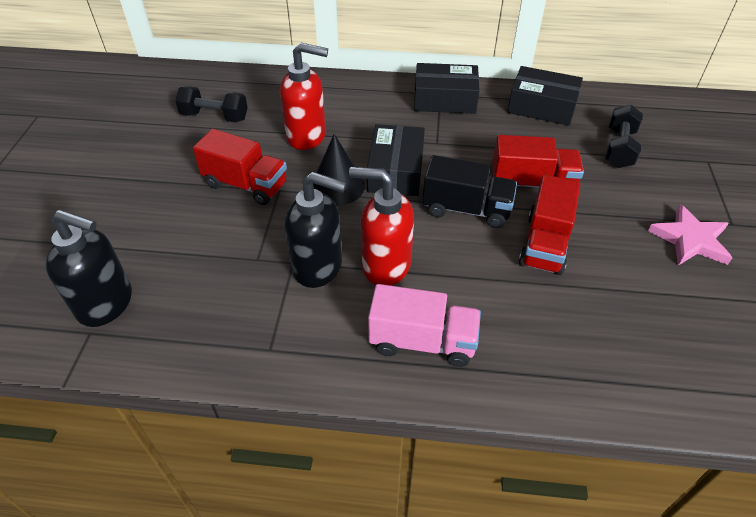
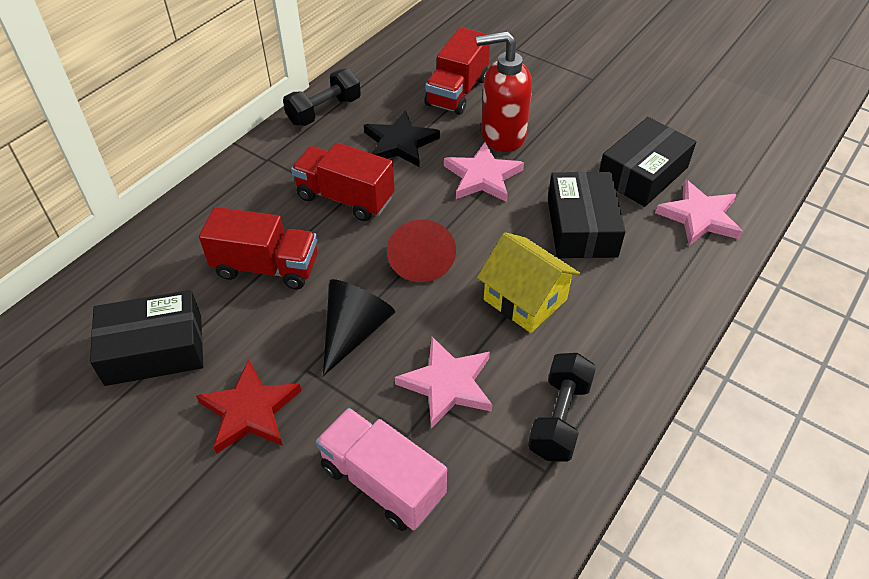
black soap dispenser: [46,210,132,327] [285,172,347,288] = 2 -> none = 0
black star: none = 0 -> [364,110,440,167] = 1
black truck: [422,155,517,228] = 1 -> none = 0
pink star: [648,204,732,266] = 1 -> [395,337,492,429] [444,142,524,202] [655,179,743,246] = 3
red cone: none = 0 -> [387,219,456,282] = 1
red soap dispenser: [280,43,328,150] [349,167,414,286] = 2 -> [476,31,532,152] = 1
red star: none = 0 -> [196,359,301,454] = 1
yellow house: none = 0 -> [477,232,580,333] = 1

